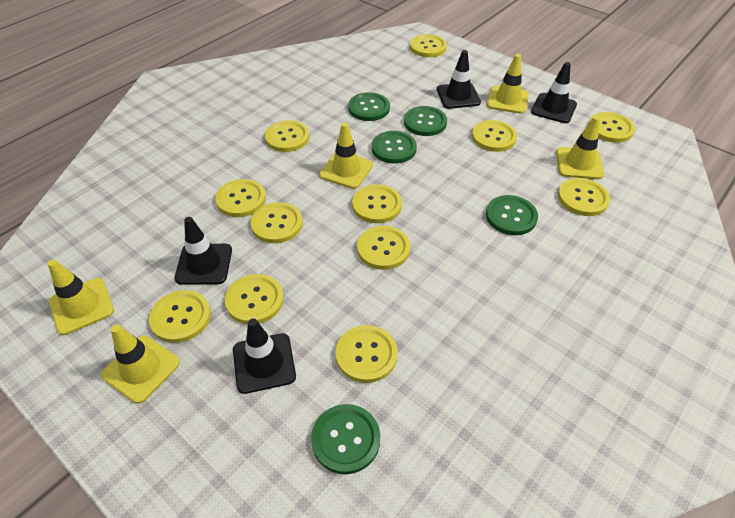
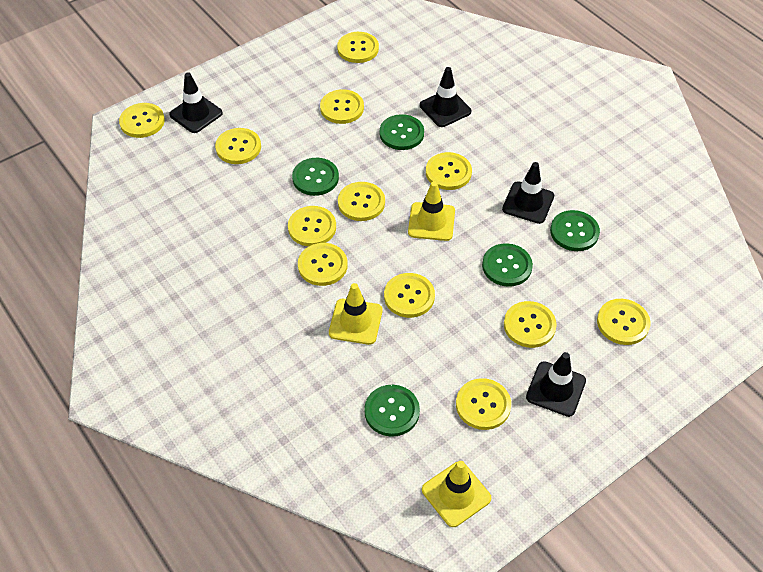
yellow traffic cone: [48,259,114,335] [101,324,180,404] [319,123,373,189] [487,54,529,114] [556,116,604,179] = 5 -> [329,283,383,345] [408,181,455,241] [422,461,491,527] = 3

